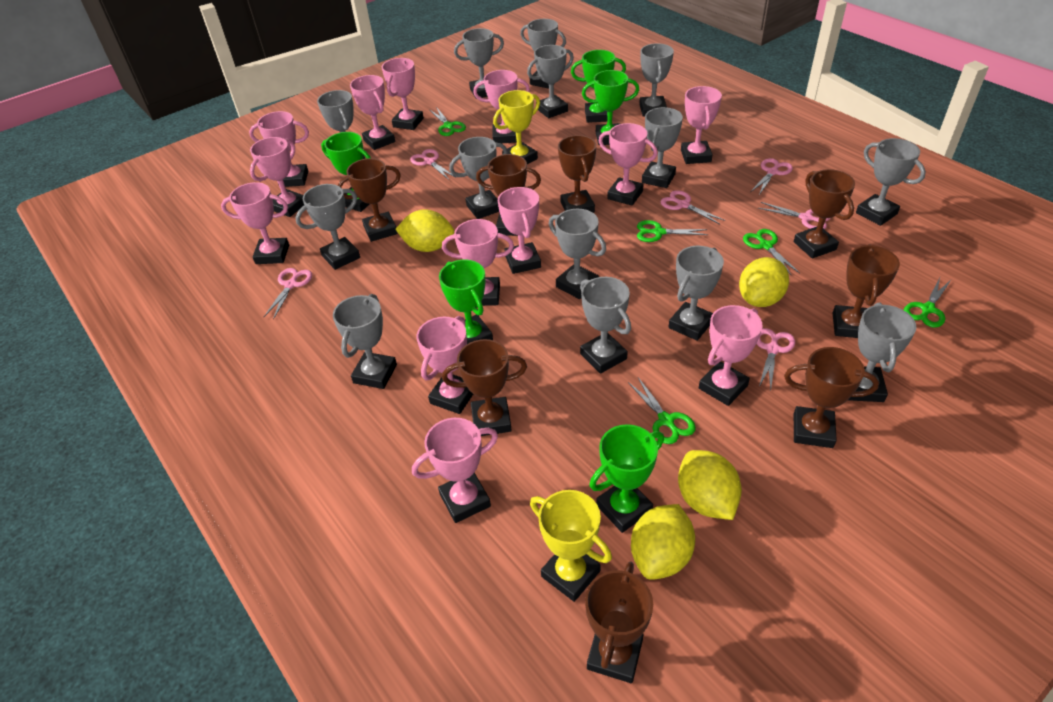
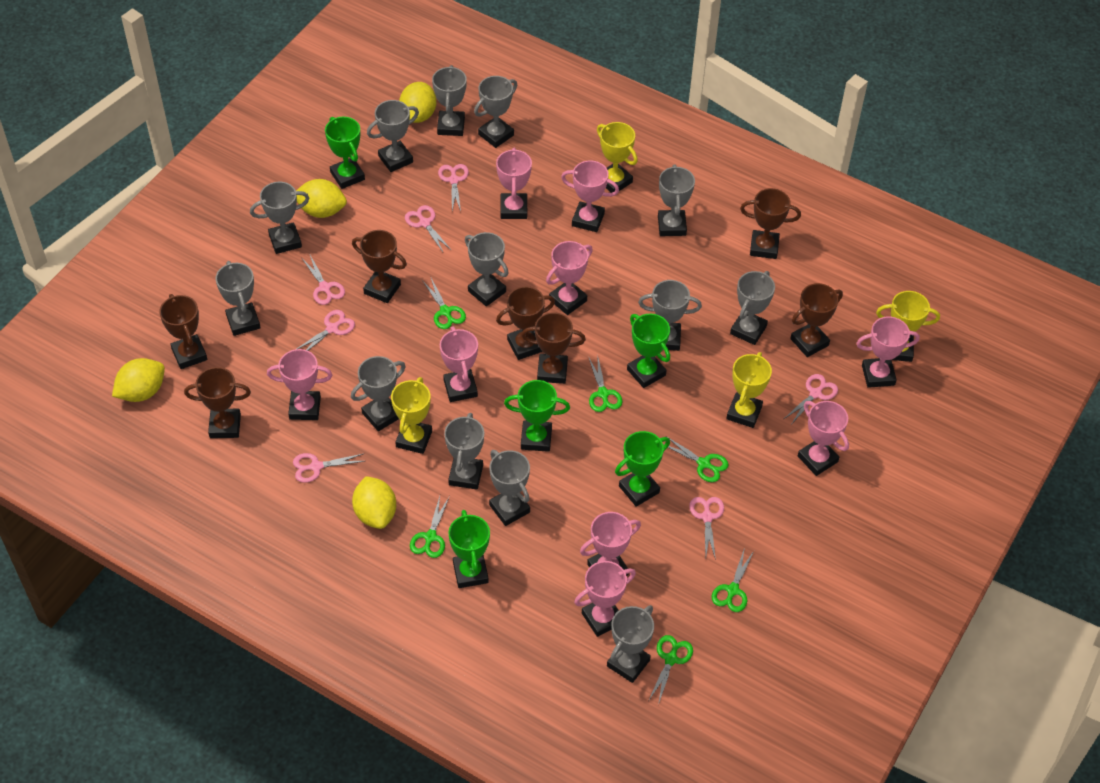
brown trophy: [337,158,401,242] [442,339,527,436] [476,154,541,236] [558,135,596,213] [585,562,653,683] [784,347,879,448] [794,169,855,258] [833,244,900,338] = 8 -> [159,294,207,369] [184,367,251,438] [352,230,407,303] [496,286,555,360] [521,312,586,384] [740,188,801,259] [790,283,843,357] = 7
green scissors: [430,107,466,136] [628,377,696,444] [637,220,708,242] [743,229,800,275] [904,277,951,328] = 5 -> [410,496,450,558] [422,278,466,329] [588,356,622,412] [649,635,693,705] [663,436,729,482] [712,550,754,612] = 6
grey trophy: [295,184,360,270] [317,90,365,159] [333,294,397,389] [449,137,507,219] [454,28,504,98] [520,19,566,89] [527,45,574,118] [549,209,606,299] [580,277,631,374] [639,43,674,116] [642,107,683,188] [669,246,724,341] [848,302,917,402] [856,138,926,226] = 14 -> [216,261,261,336] [250,182,309,254] [351,356,406,431] [367,100,419,172] [432,65,467,136] [444,413,484,490] [465,232,509,307] [474,76,517,148] [489,450,530,526] [607,605,654,683] [638,280,702,351] [658,164,695,236] [730,271,775,345] = 13
pink scissors: [264,268,312,320] [410,149,457,180] [660,190,725,224] [751,158,793,195] [757,328,795,391] [758,202,830,229] = 6 -> [293,453,365,483] [297,310,355,351] [301,255,345,305] [405,205,451,252] [438,164,469,211] [689,497,724,560] [784,374,838,425] = 7
pink trophy: [221,182,289,264] [249,111,309,187] [250,137,304,217] [350,75,395,150] [382,58,424,130] [412,418,498,523] [417,316,473,414] [442,219,514,306] [473,70,530,143] [498,187,541,274] [599,123,658,206] [681,86,722,164] [699,305,762,406] = 13 -> [267,349,332,420] [440,326,478,402] [496,147,532,219] [546,241,593,315] [561,160,619,232] [574,561,636,637] [580,512,641,576] [798,401,849,476] [856,317,920,388] = 9
yellow trophy: [493,90,540,164] [530,490,612,602] = 2 -> [391,377,432,454] [597,122,638,193] [726,352,772,428] [876,291,940,362] = 4

